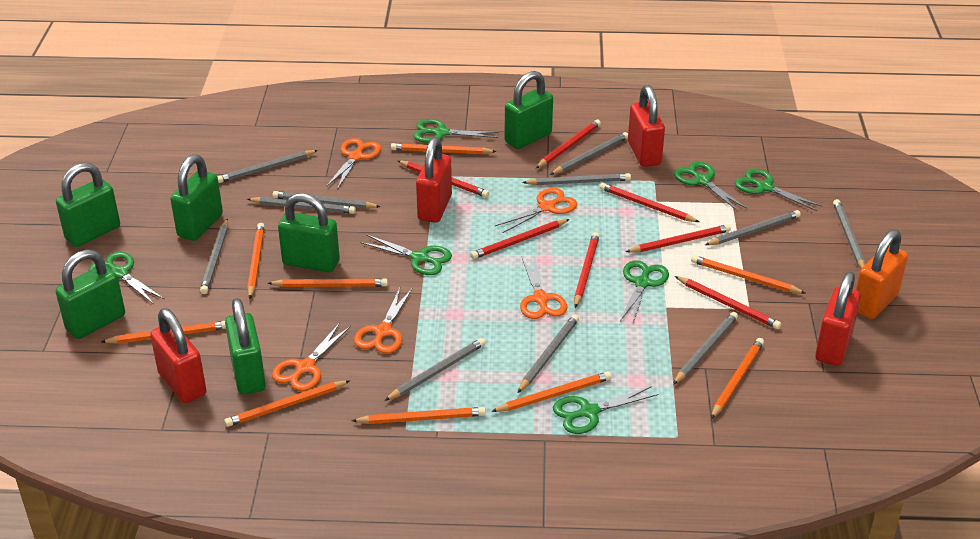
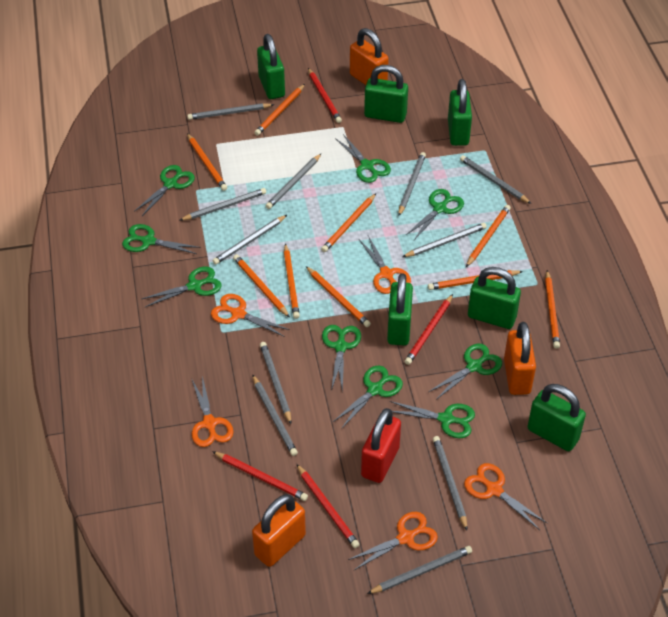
green scissors: [88,252,164,304] [360,235,452,275] [414,119,499,143] [553,386,658,434] [620,260,669,323] [674,161,747,211] [735,169,823,211] = 7 -> [122,224,201,254] [134,165,195,216] [142,267,222,307] [322,325,361,392] [333,365,403,429] [335,134,391,183] [390,401,475,438] [406,189,464,240] [429,344,502,400] = 9
orange padlock: [856,230,908,319] = 1 -> [252,494,306,567] [350,28,389,85] [504,322,536,395] = 3
red padlock: [150,308,207,403] [416,137,452,223] [628,85,665,167] [815,272,861,366] = 4 -> [361,408,401,483] = 1
red pencil: [398,160,489,198] [470,219,570,259] [536,120,601,168] [574,232,599,308] [600,183,699,222] [625,224,731,252] [675,276,781,329] = 7 -> [212,451,308,501] [297,464,360,548] [308,68,342,123] [405,294,453,365] = 4

